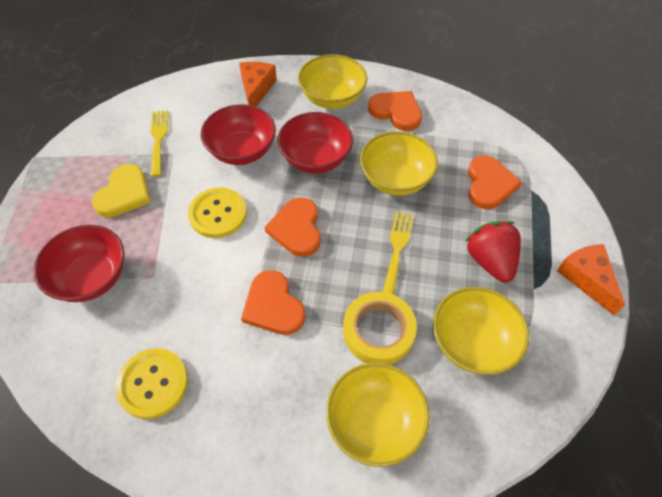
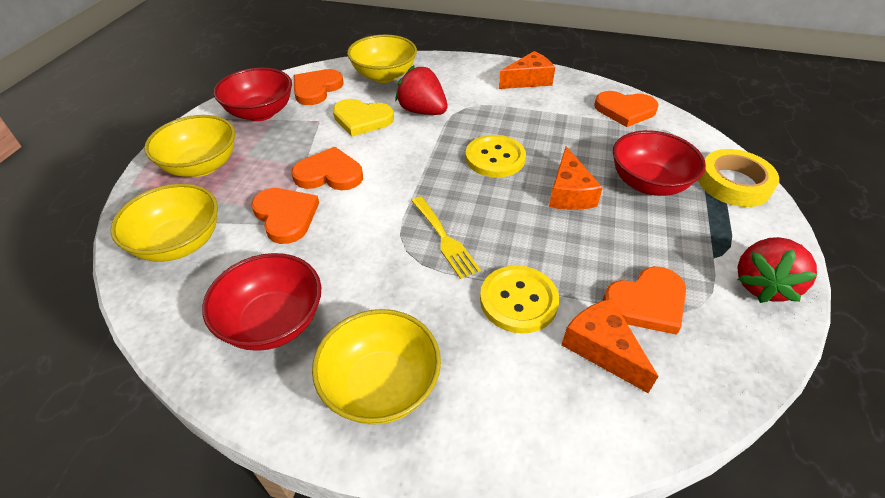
orange cheese: [239,62,277,107] [557,244,625,316] = 2 -> [499,51,555,89] [549,146,603,210] [561,298,659,393] = 3
orange heart: [241,270,305,335] [265,198,321,257] [368,91,422,131] [468,155,522,209] = 4 -> [251,188,319,244] [291,147,363,190] [294,69,343,105] [594,91,659,127] [603,266,686,335] = 5
red strawberry: [465,221,521,283] = 1 -> [395,65,448,115] [738,237,818,303] = 2
yellow fork: [150,110,169,177] [383,211,413,295] = 2 -> [412,196,481,279] = 1

